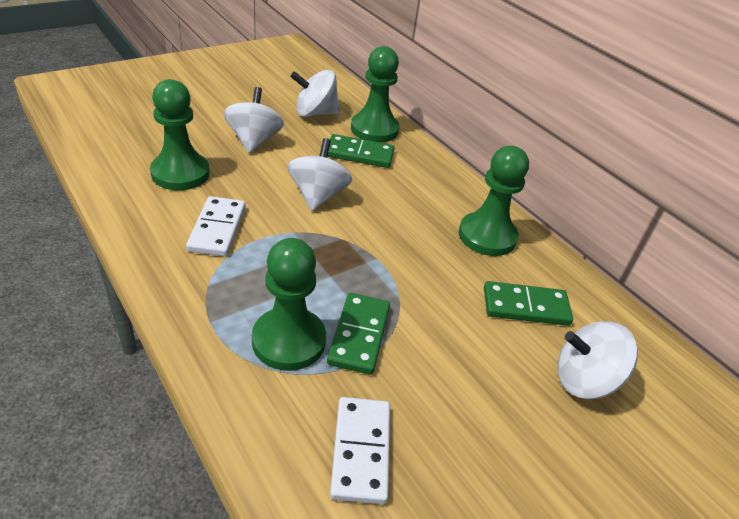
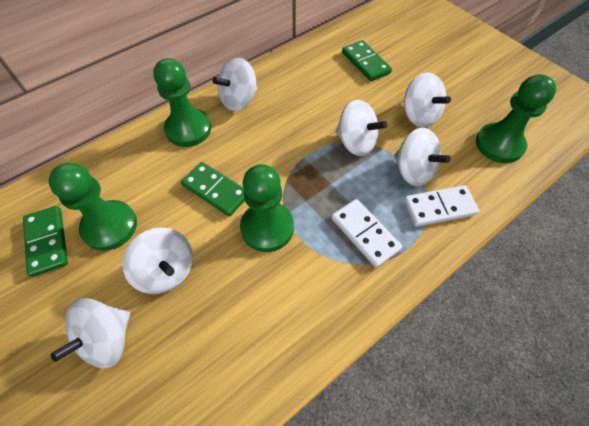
white spinning top: [223,87,284,153] [287,138,352,211] [290,70,340,117] [557,321,638,399] = 4 -> [51,298,130,368] [122,227,193,294] [212,58,257,111] [335,100,387,156] [394,128,451,186] [404,72,451,127] = 6

